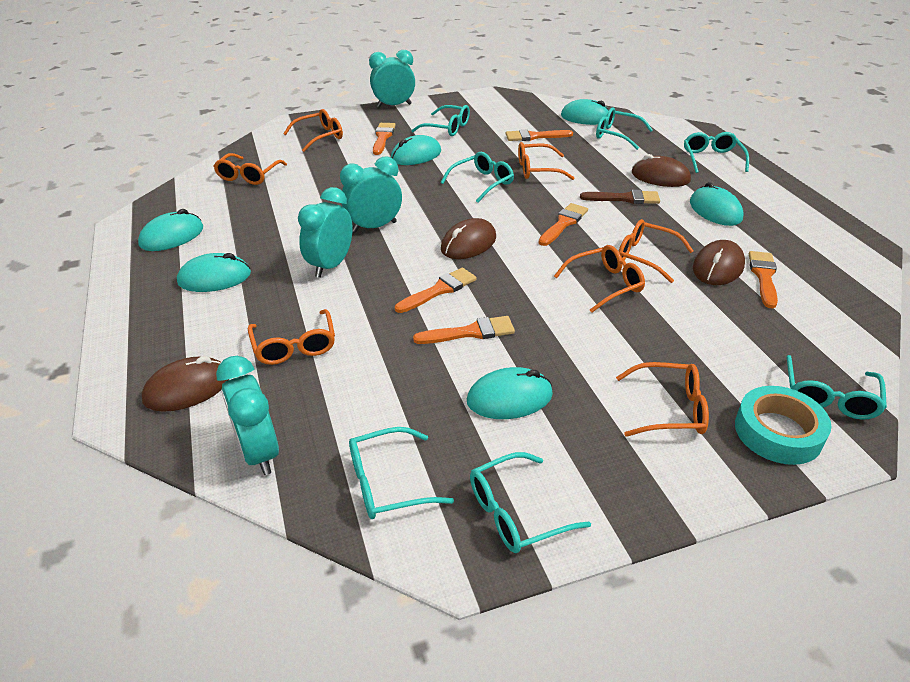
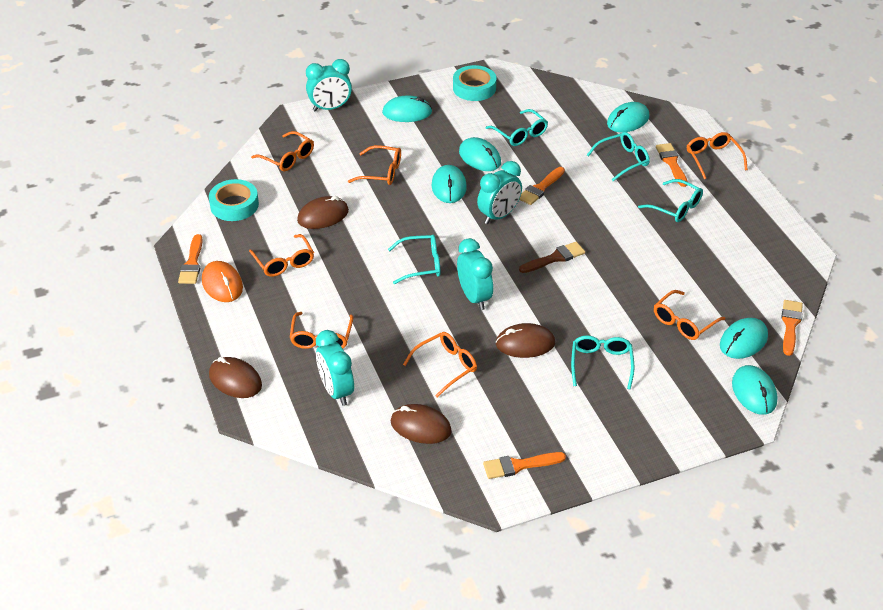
orange brush: [373,123,396,155] [395,268,477,313] [413,316,515,344] [506,129,573,141] [539,203,588,246] [749,251,778,309] = 6 -> [178,234,203,284] [483,452,566,479] [519,167,565,205] [656,143,688,187] [781,300,803,356] = 5
orange mouse: none = 0 -> [202,261,243,302] = 1
turquoise glasses: [349,427,454,519] [411,105,470,136] [441,152,514,203] [470,452,591,553] [596,107,653,150] [684,132,749,173] [787,355,887,420] = 7 -> [388,235,441,284] [486,109,548,146] [571,336,634,390] [587,132,650,181] [638,179,703,222] = 5
turquoise tape: [735,386,832,465] = 1 -> [209,179,259,221] [453,65,496,101] = 2

